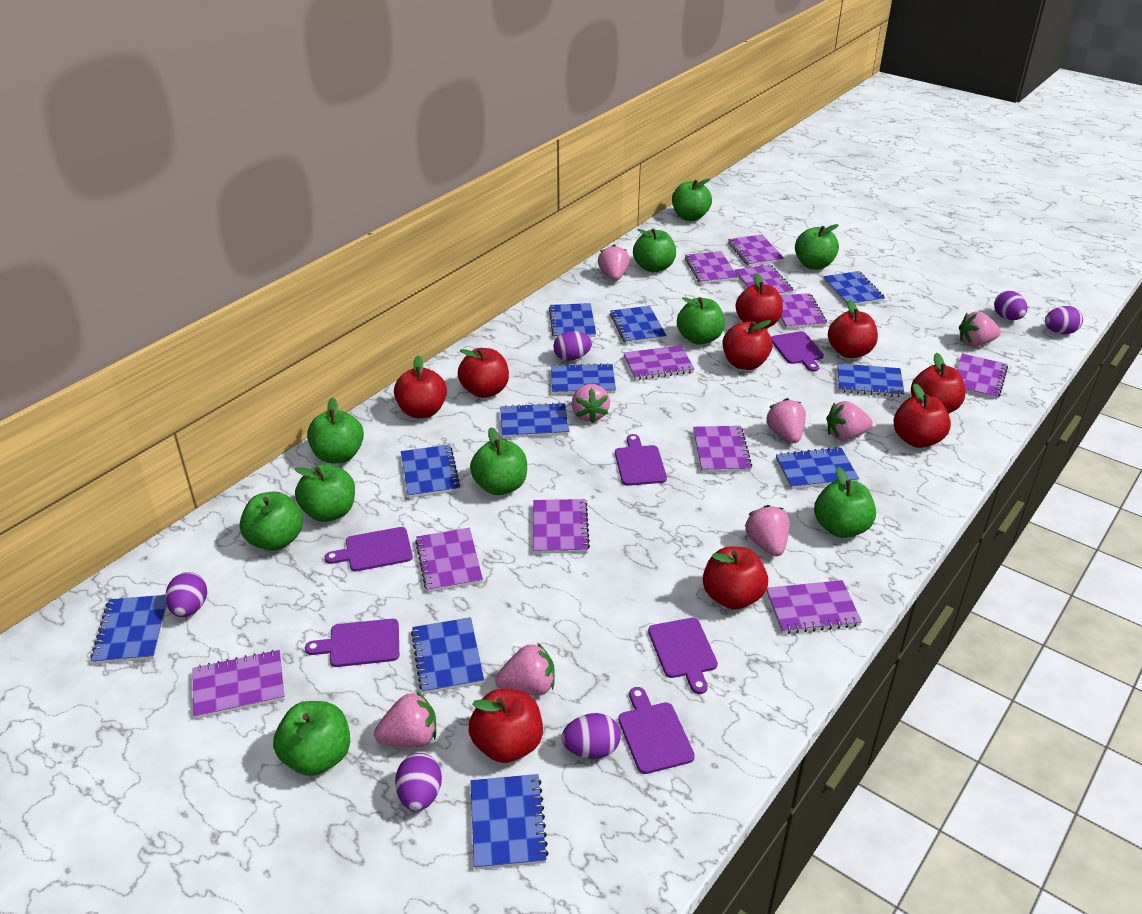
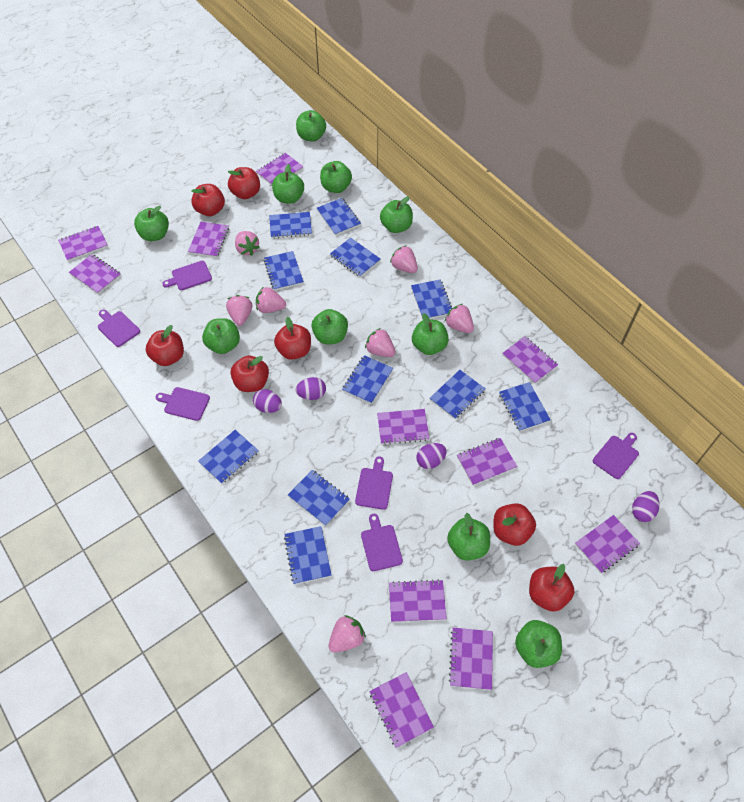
pink strawberry: [374,692,436,747] [495,643,555,696] [571,384,610,423] [598,245,630,281] [745,505,790,556] [766,398,806,443] [826,401,873,441] [959,311,1001,347] = 8 -> [226,295,252,326] [235,231,260,256] [256,287,286,313] [329,615,366,653] [365,328,396,357] [390,245,418,273] [445,304,474,333] = 7
purple egg: [165,572,207,617] [395,753,442,811] [553,331,592,361] [562,713,620,759] [994,291,1027,320] [1045,306,1083,334] = 6 -> [253,389,282,413] [296,377,326,400] [416,443,447,469] [632,491,659,522] = 4
red apple: [394,356,447,418] [458,348,509,398] [468,689,543,763] [703,547,768,610] [722,320,773,370] [736,273,783,329] [828,300,878,358] [894,383,951,448] [911,353,966,414] = 9 -> [146,325,184,366] [191,184,225,216] [228,167,260,199] [231,355,269,392] [274,317,311,360] [493,503,536,546] [529,564,574,612] = 7

